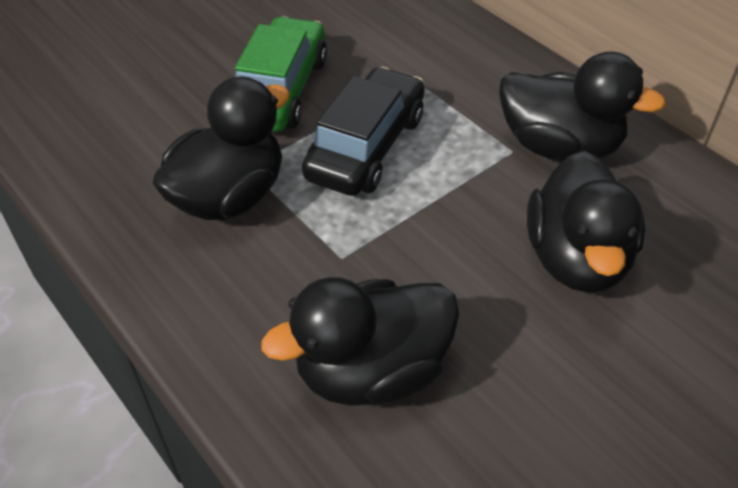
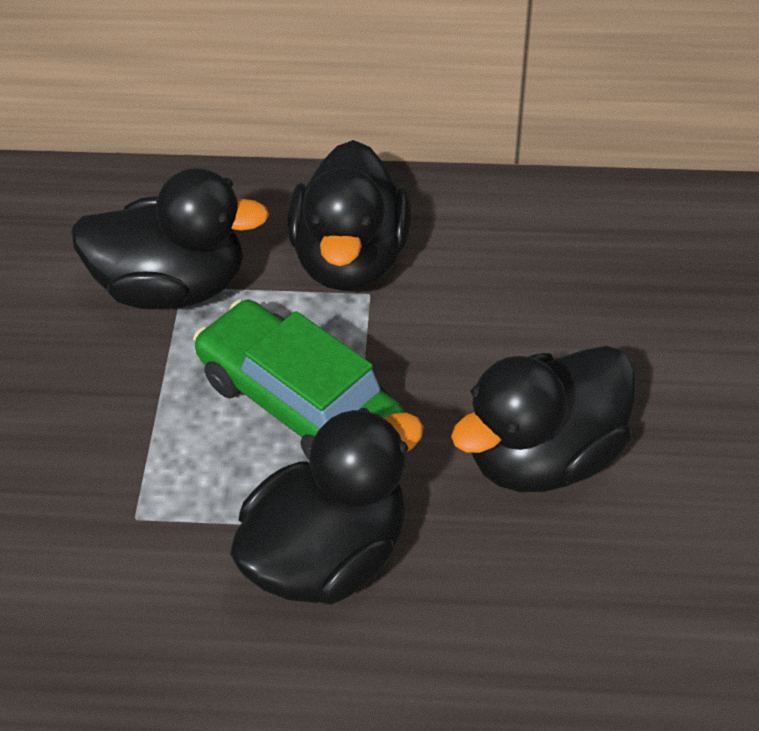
black car: [302,67,425,196] = 1 -> none = 0

